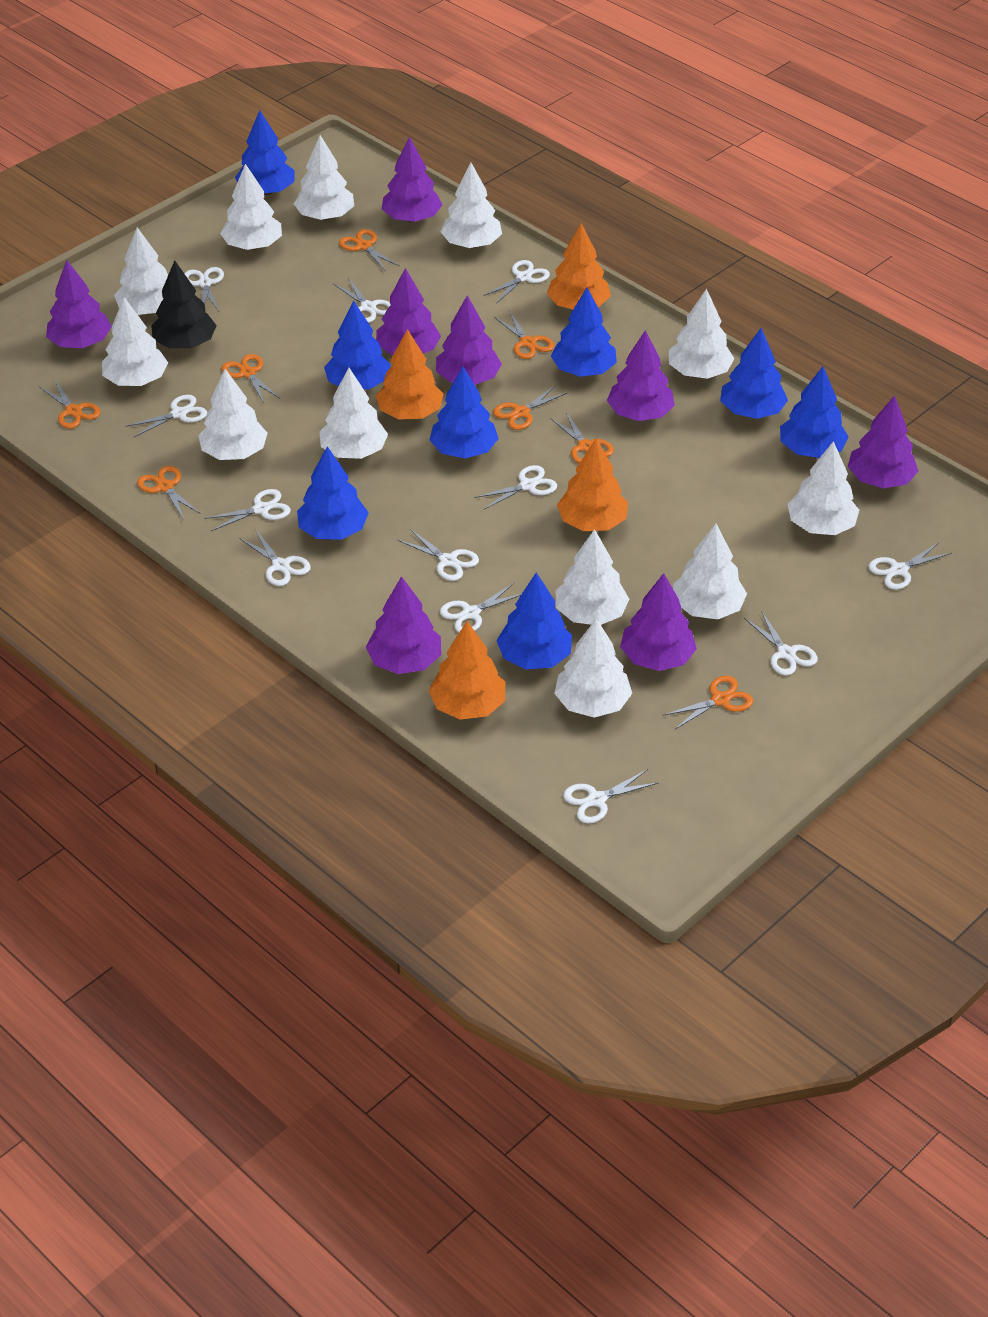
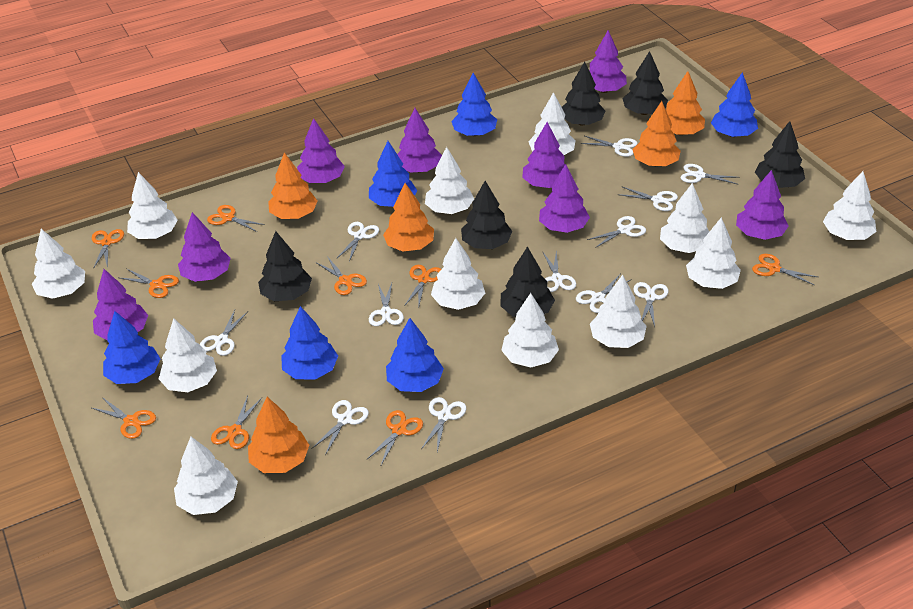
black tree: [151,260,217,348] = 1 -> [258,231,312,301] [461,181,512,249] [500,246,555,317] [562,62,605,126] [622,51,668,115] [755,121,805,188] = 6
blue tree: [235,110,295,195] [297,446,369,540] [324,301,391,390] [429,367,499,458] [496,572,572,670] [551,287,617,377] [720,328,788,419] [780,366,849,458] = 8 -> [103,311,161,384] [281,306,338,379] [369,141,417,207] [386,318,444,392] [451,73,497,136] [711,72,758,137] = 6
orange scissors: [39,380,101,429] [137,466,201,520] [222,354,280,403] [339,229,399,271] [493,385,567,430] [494,311,555,359] [550,412,614,463] [664,676,754,729] = 8 -> [92,229,124,269] [92,397,156,439] [120,268,179,298] [207,205,265,232] [211,396,262,449] [315,256,367,295] [366,410,423,467] [404,265,441,306] [752,254,818,285] = 9
orange tree: [376,329,444,419] [428,621,505,720] [547,223,611,309] [557,438,628,531] = 4 -> [248,397,309,473] [268,152,318,219] [383,183,434,251] [632,101,681,166] [666,71,705,135] = 5

